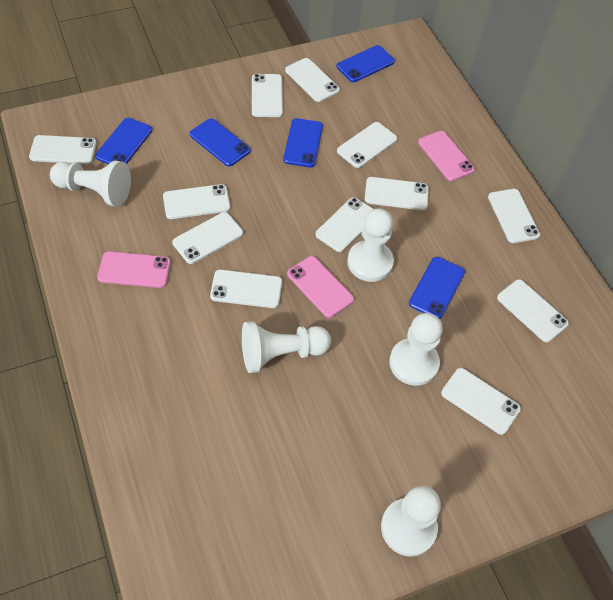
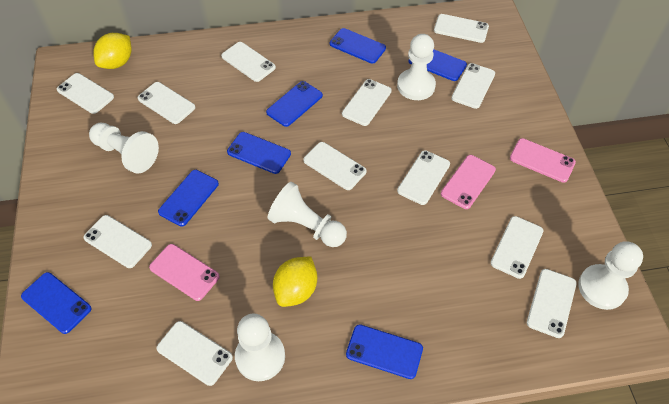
blue phone: [95,118,152,164] [190,118,251,166] [283,118,323,167] [336,45,395,82] [409,257,465,319] = 5 -> [21,272,91,334] [158,170,219,227] [227,132,291,174] [266,81,323,127] [330,28,386,64] [346,324,423,379] [409,49,467,81] = 7
yellow lemon: none = 0 -> [93,33,132,69] [273,256,317,307] = 2

